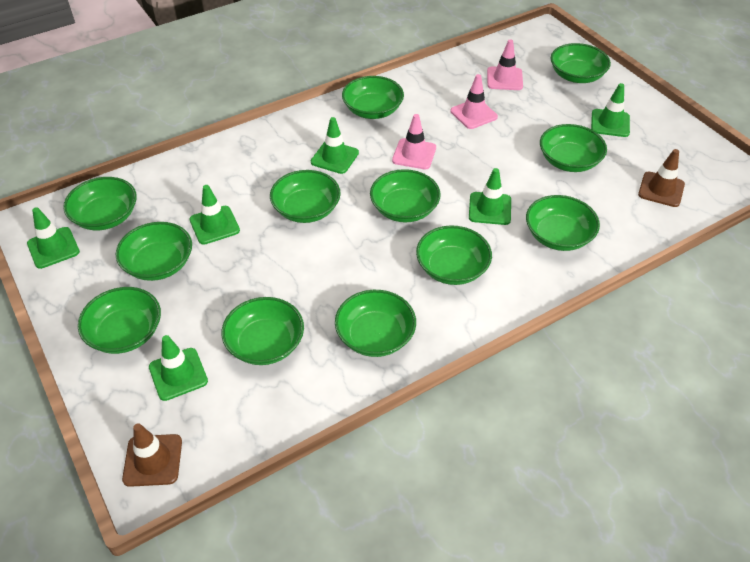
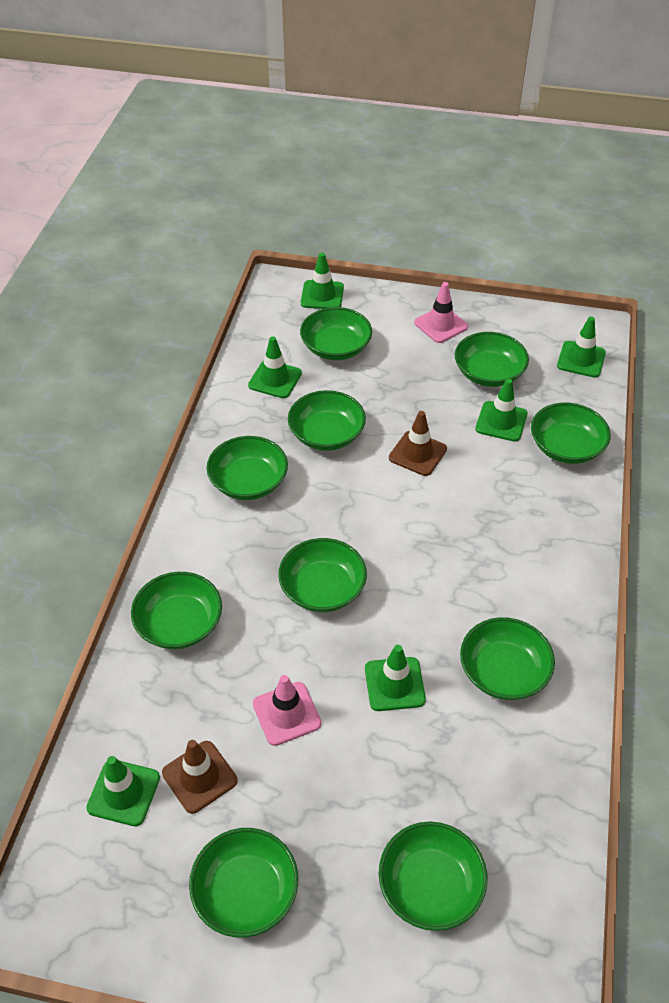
green bowl: [63,177,137,230] [78,287,161,354] [116,222,192,281] [221,297,304,365] [270,170,341,223] [335,290,416,357] [342,76,404,119] [370,169,441,223] [416,225,492,285] [526,195,600,251] [540,124,607,172] [551,43,611,83] = 12 -> [131,572,222,649] [189,828,298,938] [207,436,288,500] [278,538,367,612] [288,390,366,451] [300,307,372,360] [379,822,487,931] [455,332,529,387] [460,617,555,700] [531,403,611,464] = 10
pink traffic cone: [392,114,436,169] [451,74,498,129] [487,39,523,90] = 3 -> [253,675,322,746] [414,282,468,343] = 2

